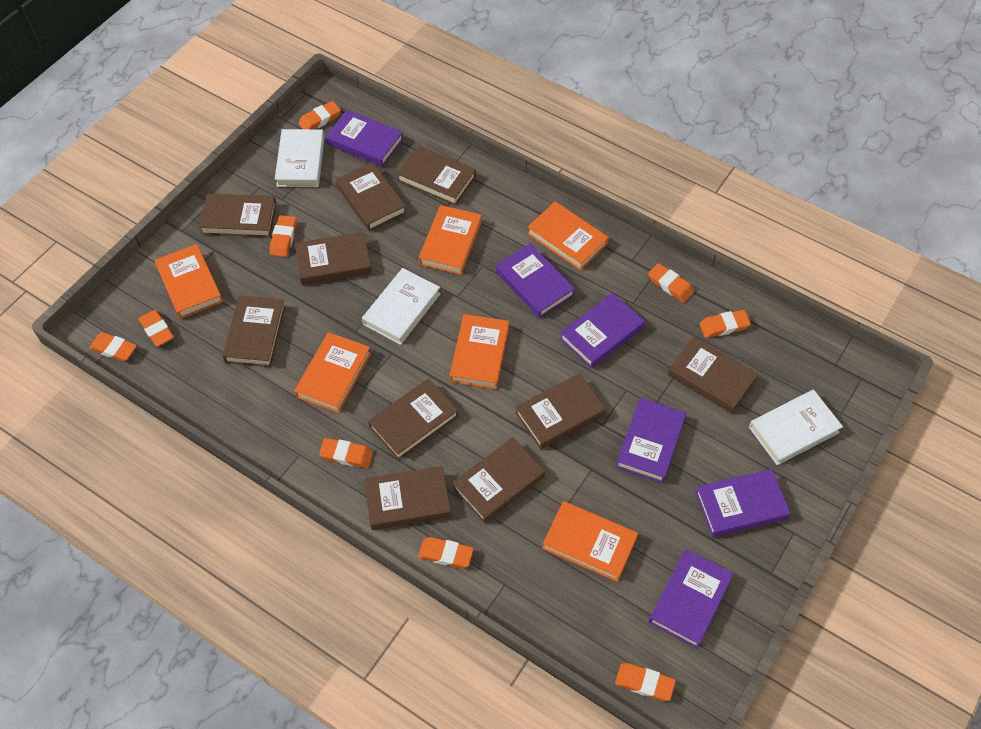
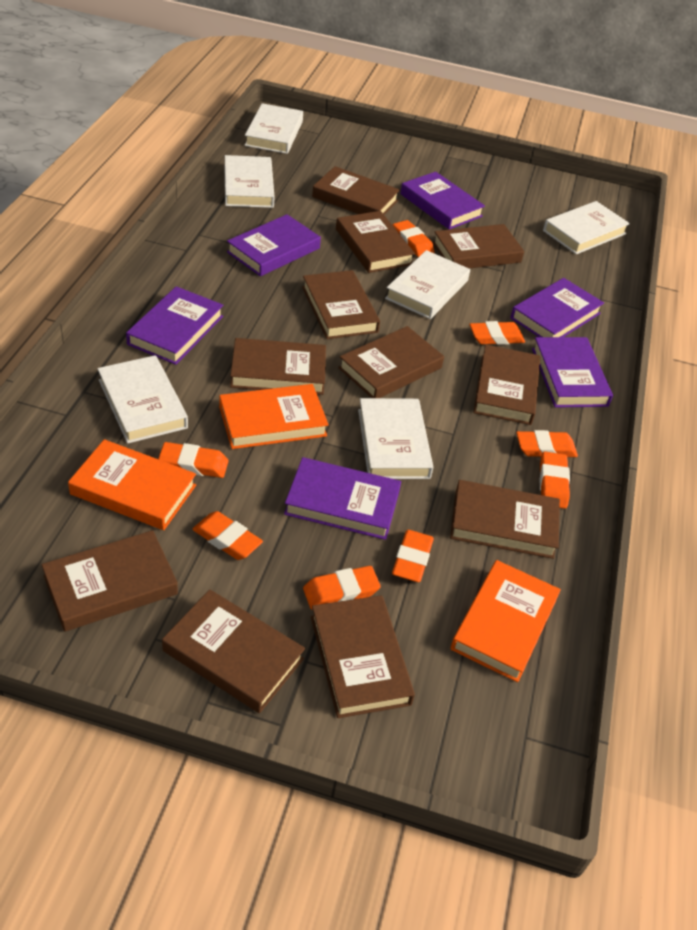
brown book: [199,193,276,238] [222,296,286,367] [295,232,372,285] [335,162,406,231] [364,466,451,530] [368,379,459,460] [397,146,476,206] [452,437,545,523] [516,373,606,449] [668,337,758,413] = 10 -> [41,530,178,632] [162,589,305,713] [230,338,326,395] [302,270,380,339] [311,595,415,718] [312,166,400,215] [336,211,415,273] [338,326,444,398] [433,224,524,268] [450,480,560,559] [473,344,540,425] = 11
orange book: [155,244,223,319] [294,332,371,413] [419,205,482,275] [450,314,509,389] [527,201,609,271] [542,501,638,582] = 6 -> [68,439,196,530] [219,384,329,449] [451,560,561,682] = 3
orange eraser: [89,332,137,362] [138,310,174,347] [270,215,297,257] [298,101,341,129] [319,438,373,468] [418,537,474,568] [615,663,676,701] [648,263,694,303] [699,310,751,338] = 9 -> [158,442,229,478] [193,511,263,560] [303,566,381,610] [392,530,434,582] [393,220,435,257] [470,321,525,345] [516,430,578,457] [539,451,570,509] = 8
white book: [275,129,325,187] [362,268,440,345] [749,390,843,465] = 3 -> [97,355,188,443] [224,155,275,208] [245,103,303,154] [358,398,433,479] [385,250,470,319] [543,201,630,254] = 6

